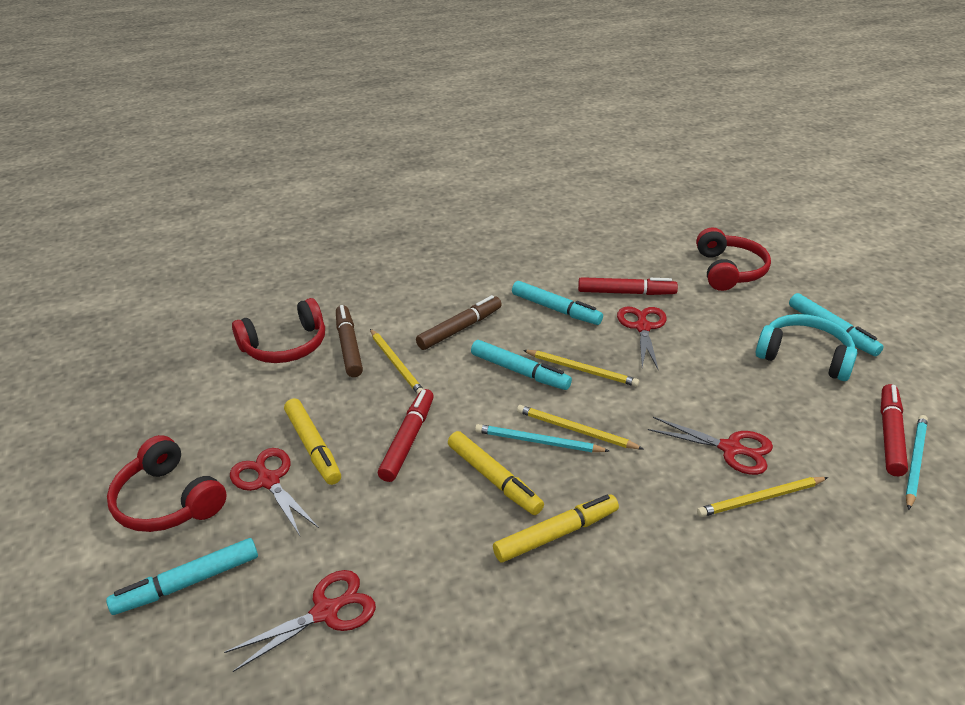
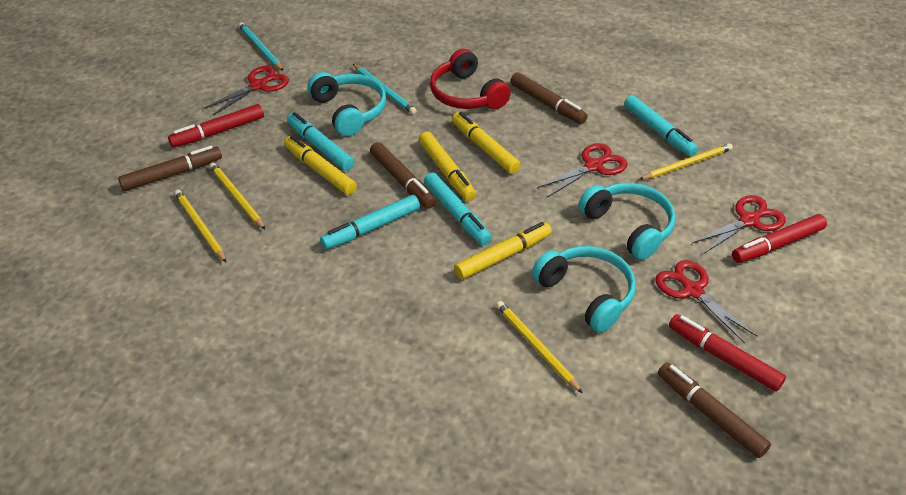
brown marker: [336,305,363,377] [416,295,502,350] = 2 -> [118,146,222,191] [370,142,436,209] [510,72,588,124] [658,362,771,458] = 4
red headphones: [107,435,227,532] [232,298,325,363] [696,227,771,291] = 3 -> [430,49,511,110] = 1
turquoise headphones: [756,314,857,381] = 1 -> [308,72,386,136] [532,246,636,333] [578,183,676,260] = 3
yellow marker: [284,398,341,485] [448,431,544,515] [493,494,619,563] = 3 -> [284,136,357,195] [419,132,476,201] [452,112,521,174] [454,222,552,280] = 4

